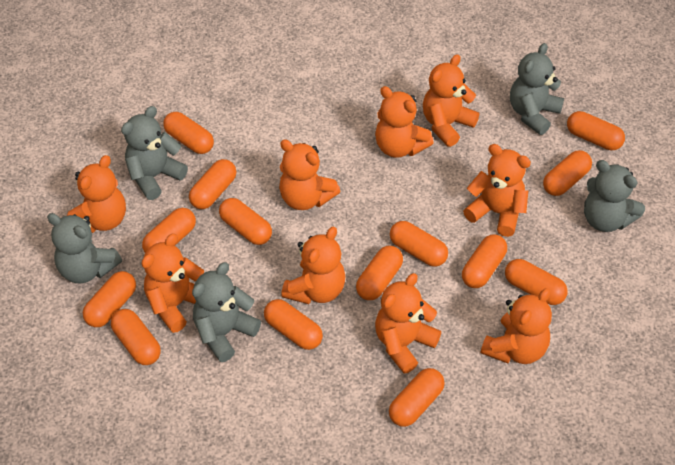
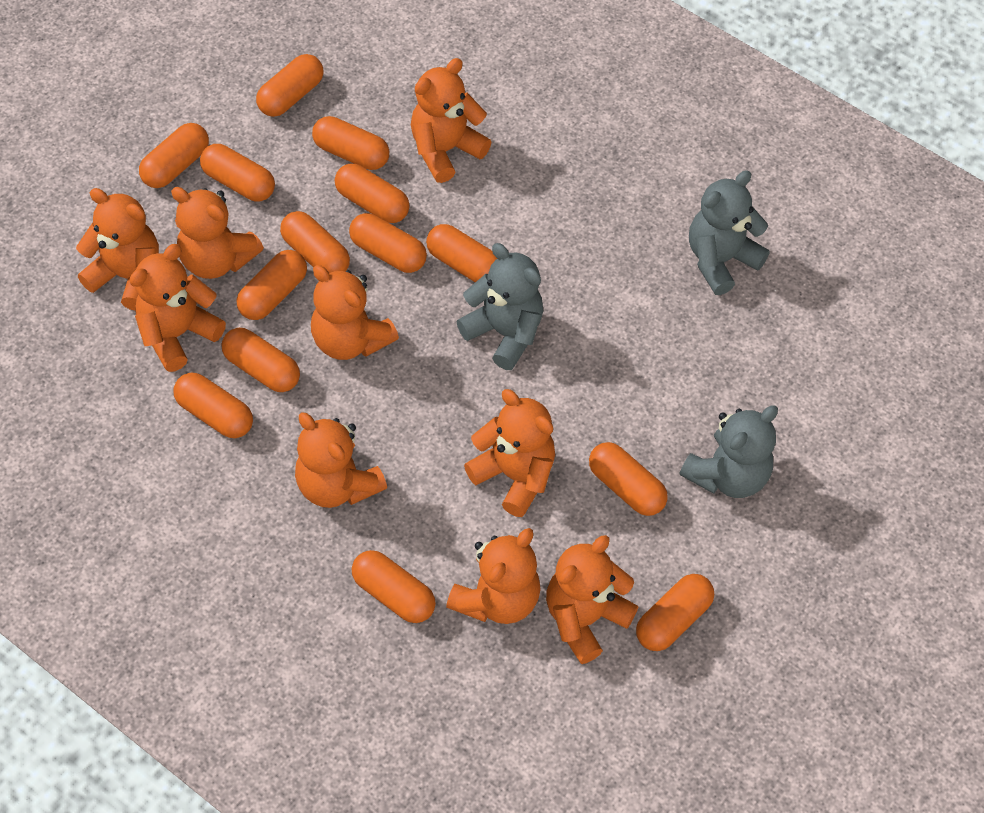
grey teddy bear: [47,213,122,283] [121,106,188,200] [192,262,261,362] [510,43,564,135] [584,160,645,232] = 5 -> [457,243,543,370] [679,405,778,498] [689,170,770,295] = 3

